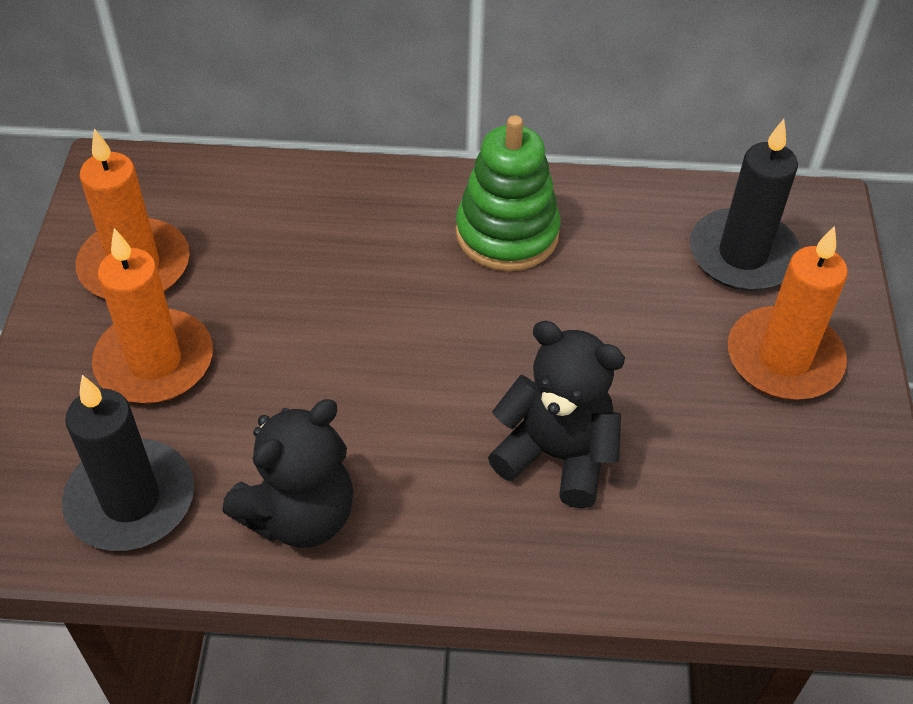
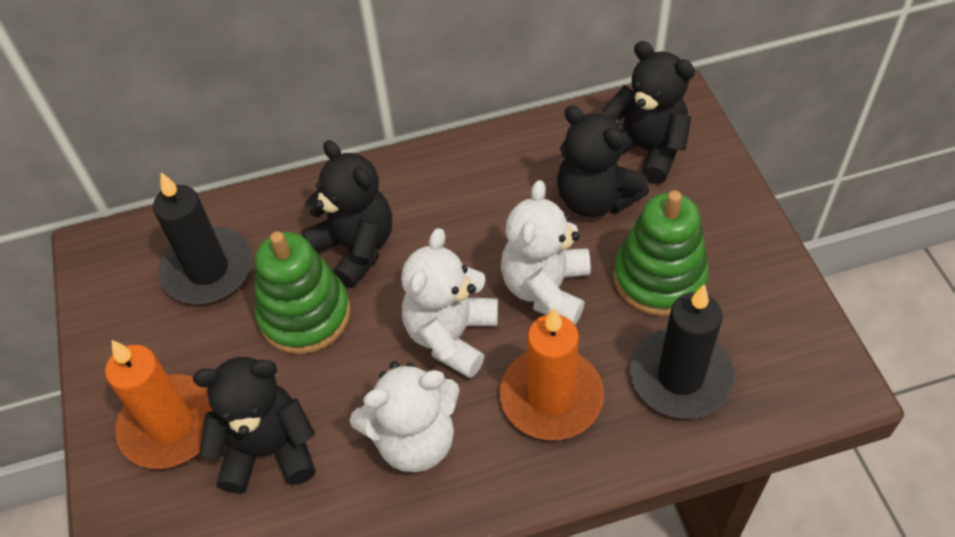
black teddy bear: [222,399,354,548] [488,321,625,508] = 2 -> [193,357,316,494] [302,140,392,288] [557,105,649,217] [602,41,695,184] = 4
green stacking toy: [456,115,560,271] = 1 -> [255,231,351,354] [614,190,709,316] = 2
orange candle: [76,128,190,299] [92,228,213,403] [728,226,848,400] = 3 -> [105,340,213,469] [500,308,604,440] = 2
white teddy bear: none = 0 -> [350,361,460,472] [401,228,498,378] [501,180,591,325] = 3

